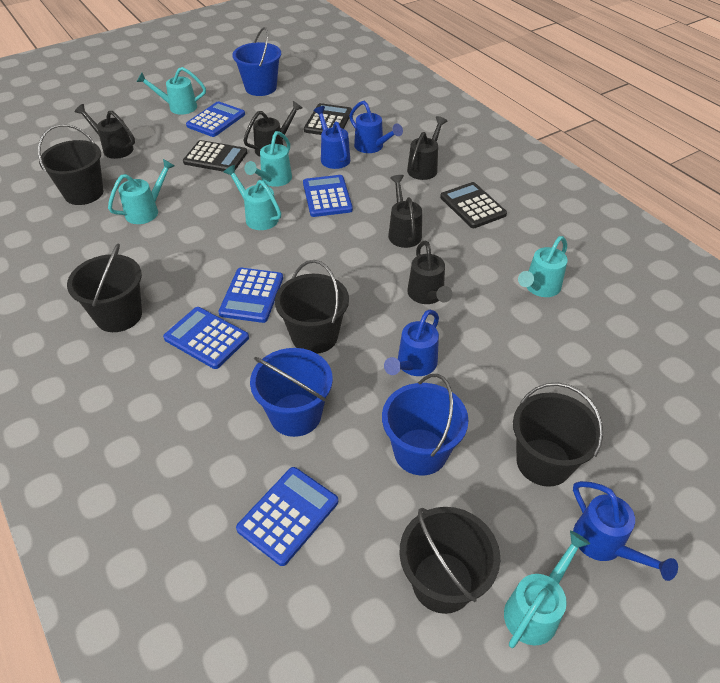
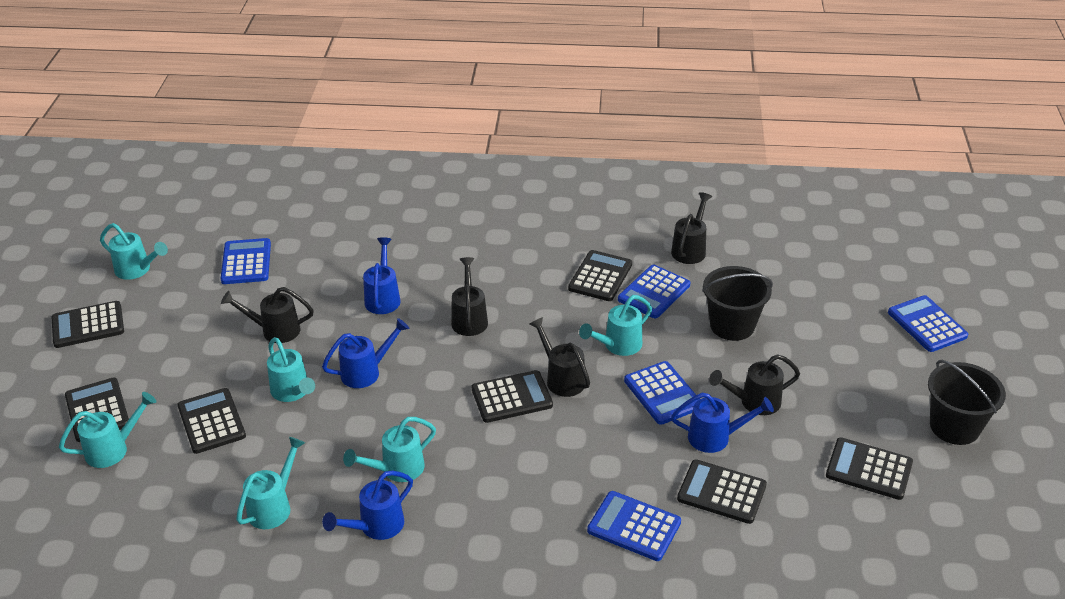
black bucket: [38,124,103,205] [67,244,142,332] [275,260,349,354] [399,507,500,614] [513,382,603,487] = 5 -> [702,266,773,341] [928,360,1006,445] = 2
black calculator: [183,140,248,172] [304,103,352,135] [440,182,507,228] = 3 -> [52,301,124,348] [65,378,129,442] [177,388,246,454] [472,370,553,423] [568,250,632,301] [677,459,767,524] [826,437,913,500] = 7
blue bucket: [232,27,281,96] [250,348,333,437] [382,374,469,475] = 3 -> none = 0

